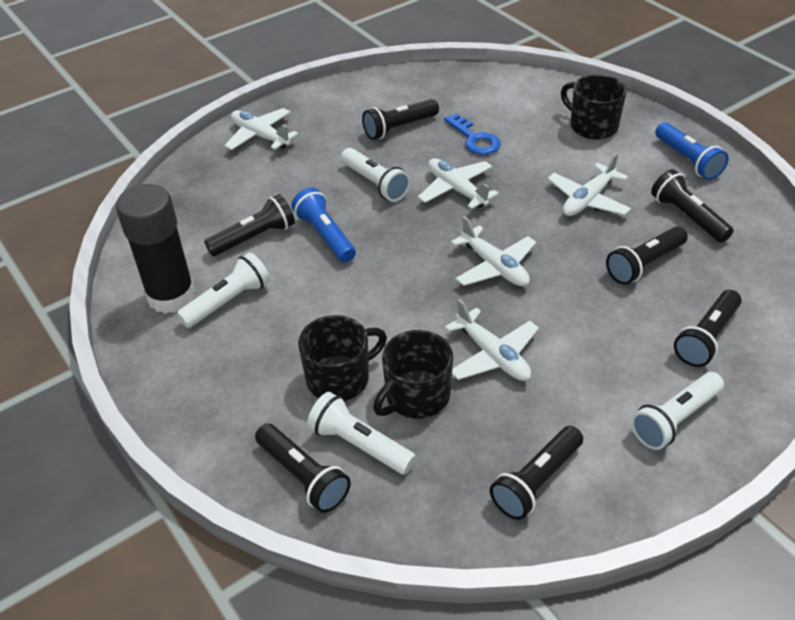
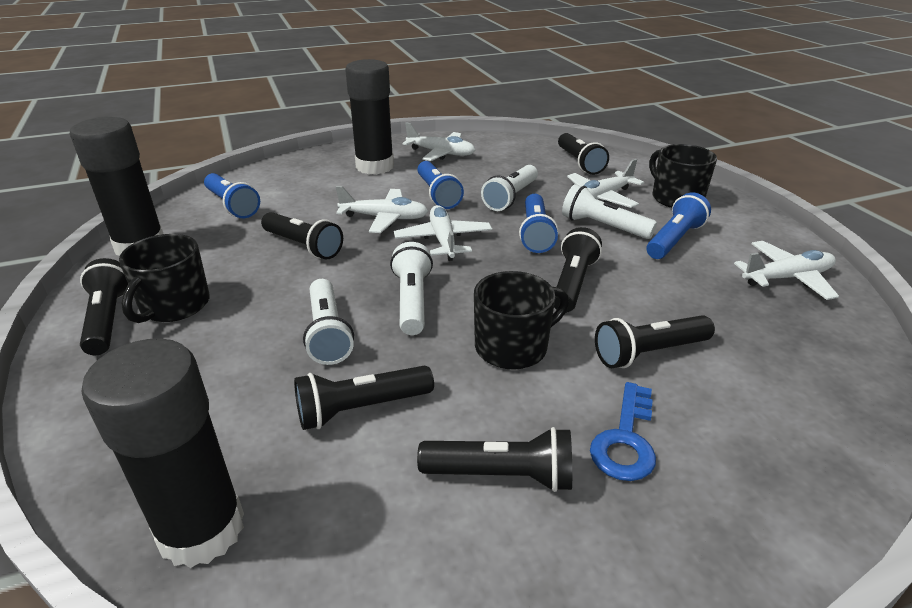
black glue stick: [116,184,195,314] = 1 -> [70,117,163,256] [81,338,244,568] [345,59,394,175] = 3
blue flashlight: [291,188,356,263] [655,122,729,180] = 2 -> [204,173,260,218] [418,161,464,209] [519,194,559,253] [647,192,711,259] = 4

